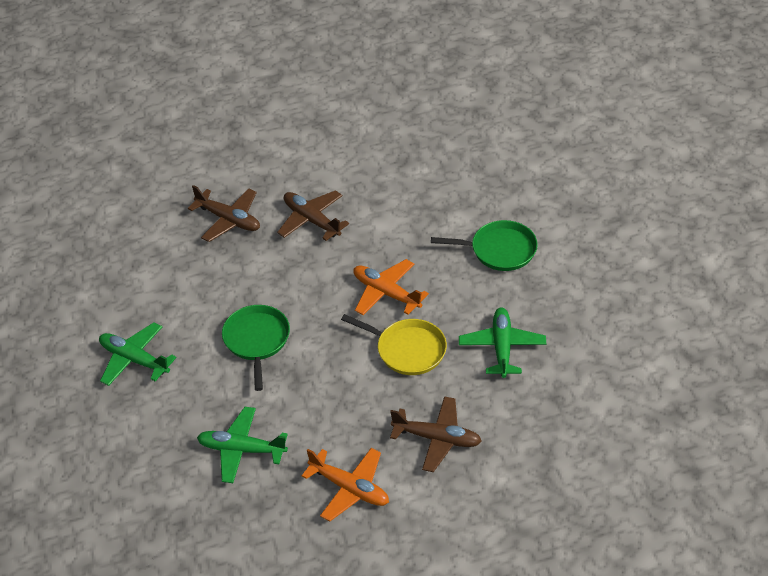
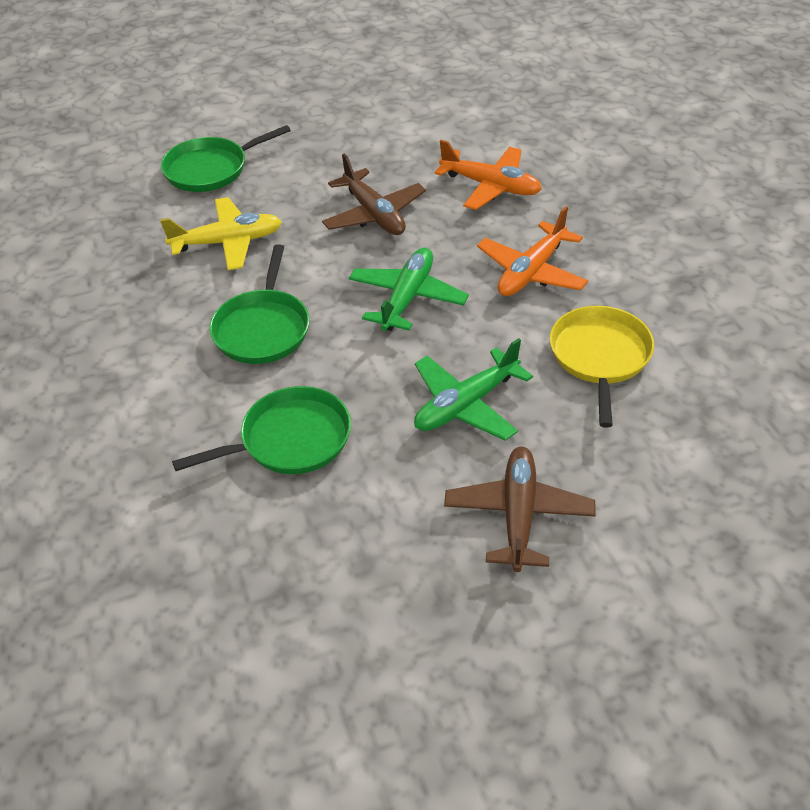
brown plane: [188,185,260,242] [277,190,349,241] [390,396,482,472] = 3 -> [322,154,426,235] [444,446,596,572] = 2
green pan: [222,305,290,391] [431,220,538,271] = 2 -> [161,125,291,192] [172,386,351,474] [209,244,310,364] = 3
green plane: [99,322,177,386] [197,407,288,483] [459,307,546,378] = 3 -> [349,248,469,331] [414,338,533,440] = 2
yellow plane: none = 0 -> [160,197,282,270] = 1

